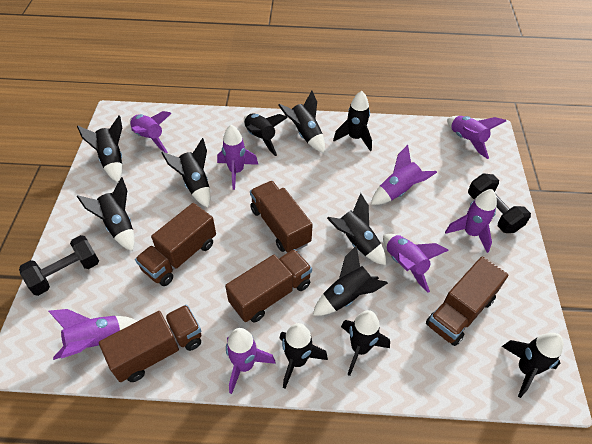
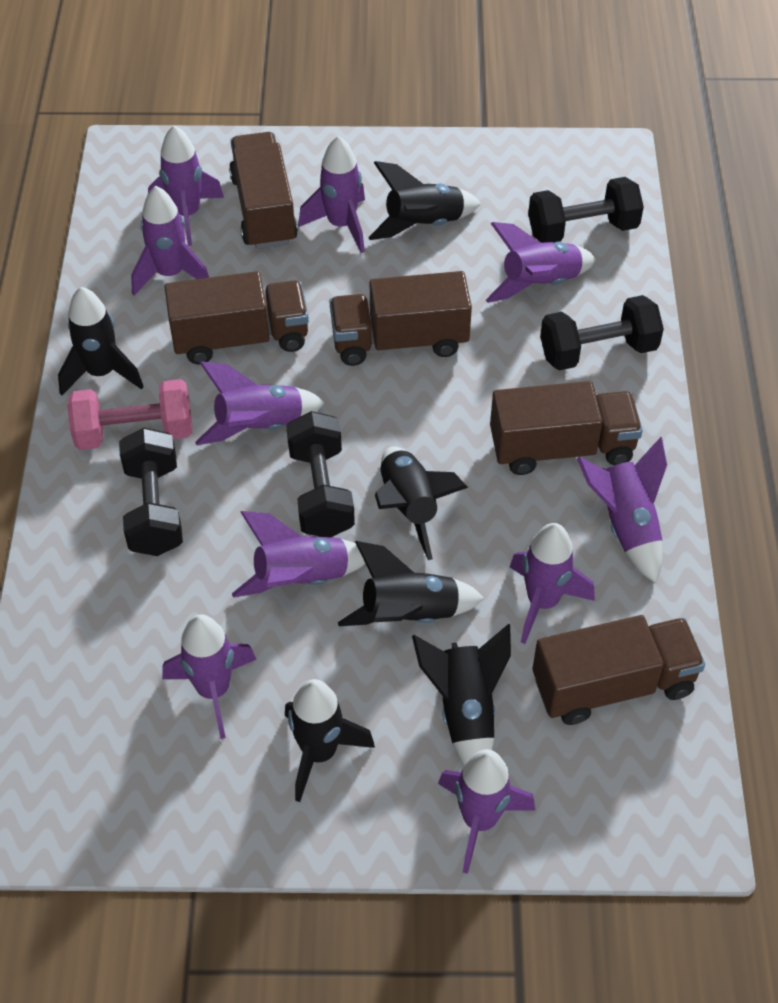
black dumbbell: [19,235,99,296] [468,173,531,233] = 2 -> [119,428,183,556] [286,411,355,537] [528,177,644,243] [540,295,664,370] = 4
black rocket: [77,116,122,182] [77,177,135,251] [161,138,210,208] [244,113,288,156] [278,91,325,153] [280,323,328,389] [313,245,388,316] [327,193,386,265] [333,91,372,151] [341,310,390,376] [502,333,563,398] = 11 -> [58,287,144,396] [285,679,375,802] [338,541,484,626] [368,161,481,240] [375,446,468,560] [412,624,511,766] = 6
pink dumbbell: none = 0 -> [67,379,192,450] = 1
purple rocket: [48,309,137,360] [130,111,172,153] [217,125,259,190] [226,328,276,394] [371,145,437,205] [383,233,449,293] [445,189,497,253] [447,116,506,159] = 8 -> [131,186,209,295] [148,126,224,246] [162,614,256,739] [195,361,325,445] [232,511,366,597] [298,136,365,253] [438,749,535,874] [486,222,596,303] [510,523,595,644] [577,437,667,583] = 10

